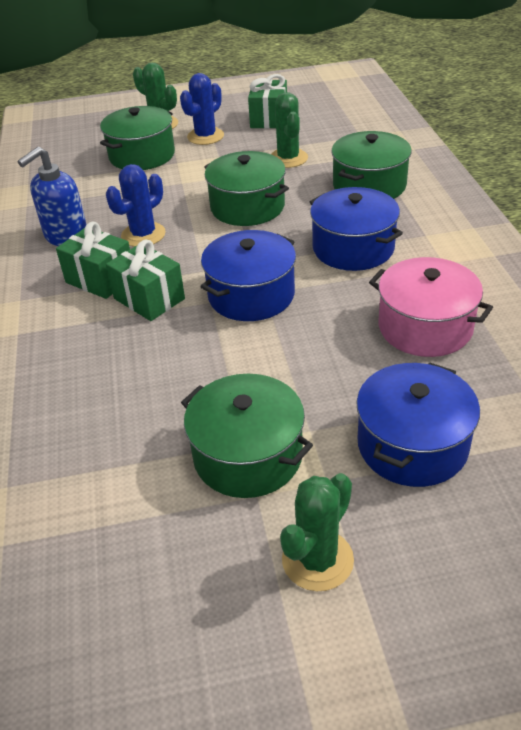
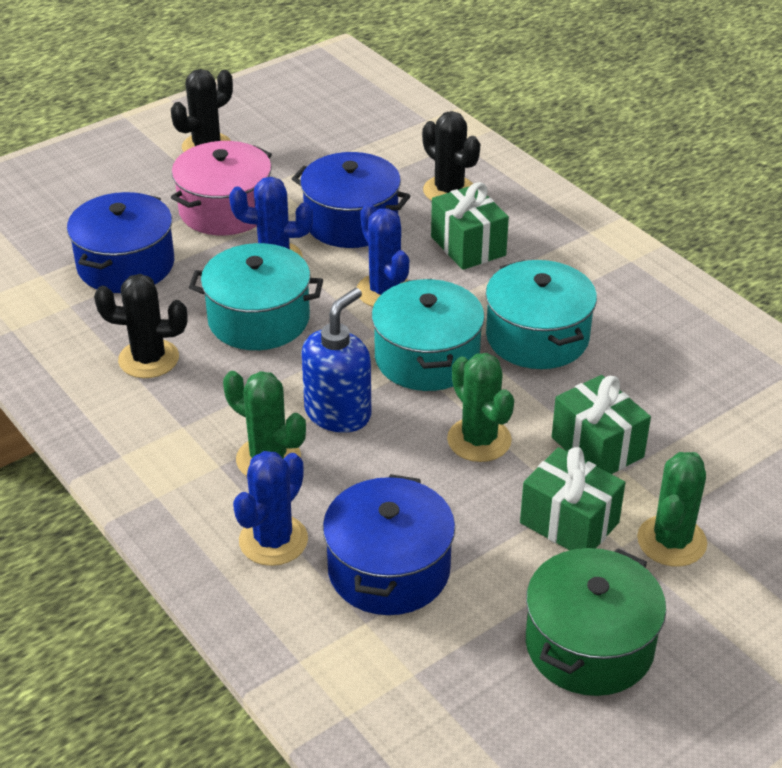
black cactus: none = 0 -> [94,274,188,378] [171,69,233,152] [422,111,480,201] = 3
blue cactus: [106,164,166,247] [180,73,224,145] = 2 -> [229,177,313,257] [233,451,308,566] [357,203,409,307] = 3
green pot: [100,106,175,170] [181,374,313,498] [204,151,289,226] [331,131,412,199] = 4 -> [526,548,666,696] = 1
turquoise pot: none = 0 -> [189,243,323,350] [372,279,485,391] [486,260,597,369] = 3

